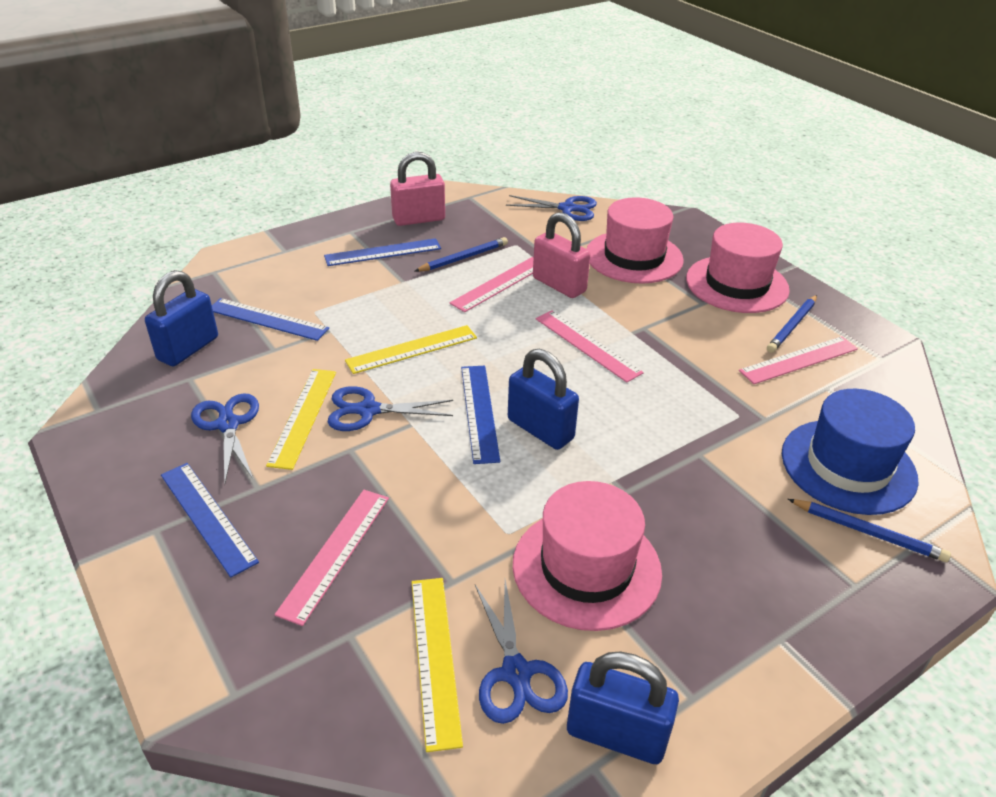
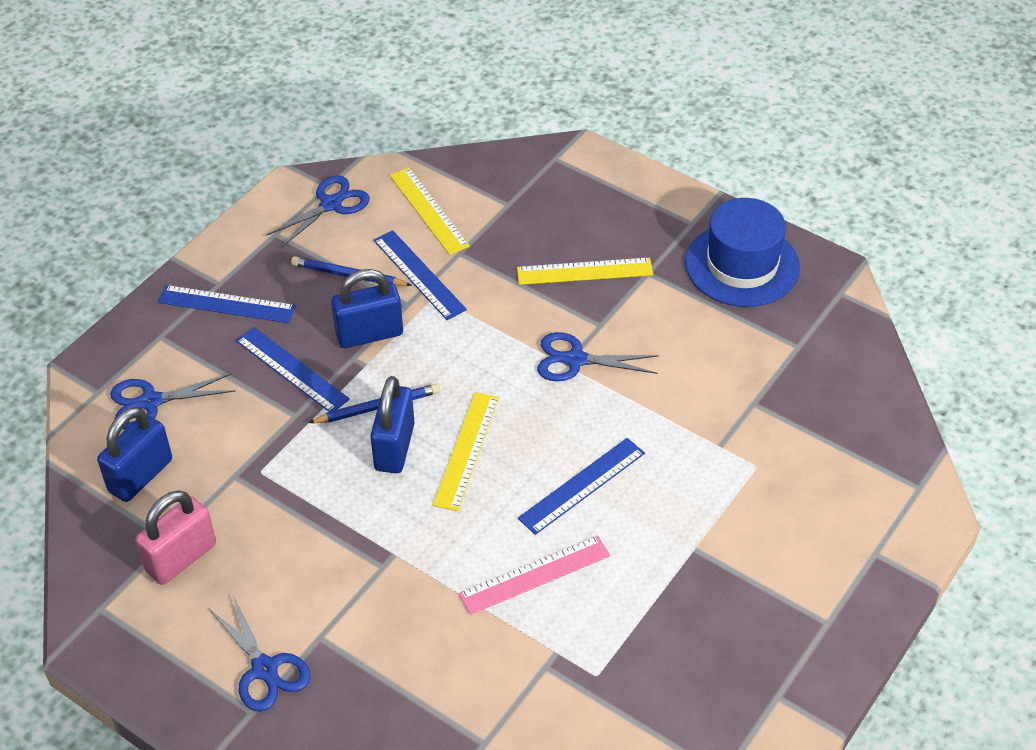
blue pencil: [415,237,508,272] [767,295,817,353] [788,499,951,562] = 3 -> [291,256,412,286] [308,384,440,423] = 2
pink hat: [513,481,662,631] [587,197,684,284] [686,223,790,313] = 3 -> none = 0
pink padlock: [390,152,445,226] [533,212,591,298] = 2 -> [135,490,216,585] = 1
pink ruler: [275,490,389,626] [450,257,534,312] [536,310,644,383] [739,336,858,384] = 4 -> [458,535,610,615] = 1

